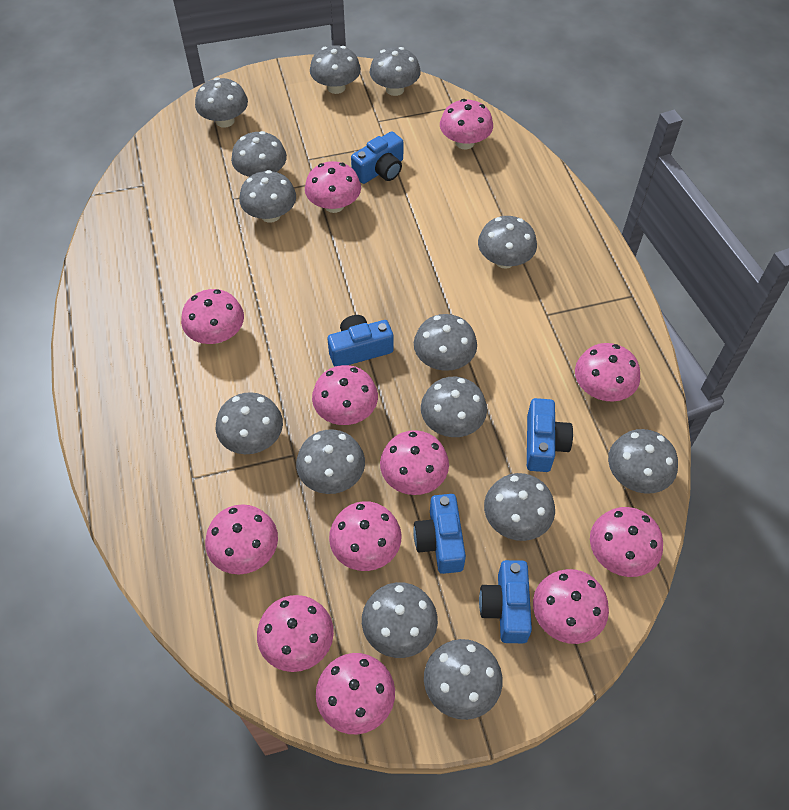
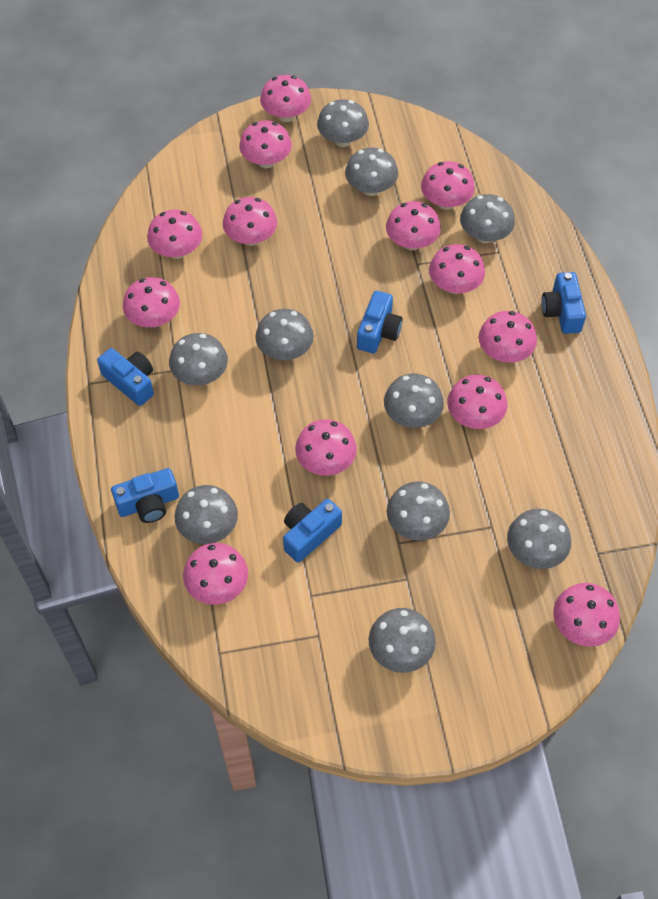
grey mushroom: [195,77,248,128] [216,392,283,454] [231,131,287,177] [239,170,296,223] [296,429,365,494] [310,45,361,94] [362,582,438,658] [370,47,421,96] [414,314,477,371] [421,377,487,437] [424,639,503,720] [478,216,537,269] [484,473,555,541] [608,429,678,494] = 14 -> [169,333,228,386] [174,485,238,544] [255,309,314,360] [317,99,369,147] [345,148,398,196] [369,608,436,673] [384,374,444,428] [387,481,450,541] [460,194,515,243] [507,509,571,569] = 10
pink mushroom: [181,289,244,344] [205,504,278,575] [257,595,334,672] [305,161,361,213] [312,365,378,425] [316,653,395,735] [329,501,402,571] [380,430,449,495] [440,99,493,150] [533,569,609,644] [575,343,640,402] [590,507,663,577] = 12 -> [123,277,180,327] [147,210,202,259] [183,543,248,605] [223,197,277,246] [239,120,292,168] [260,75,311,122] [295,419,357,476] [386,201,441,250] [421,161,475,210] [429,244,485,294] [447,375,507,429] [479,311,537,363] [553,583,620,647] = 13

